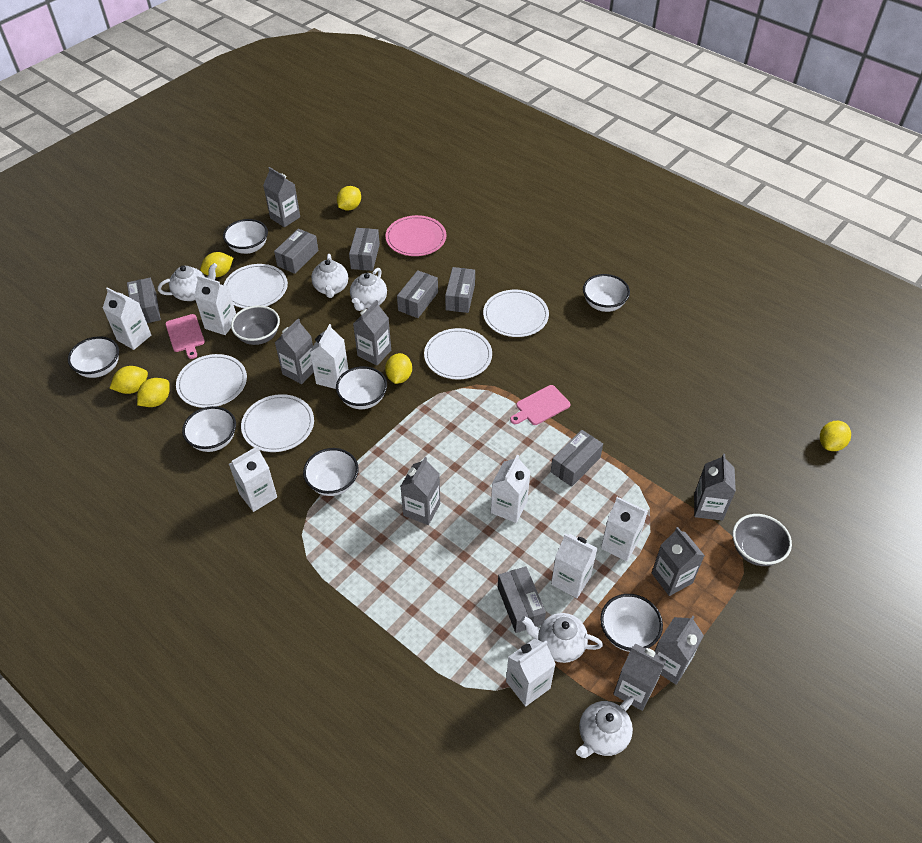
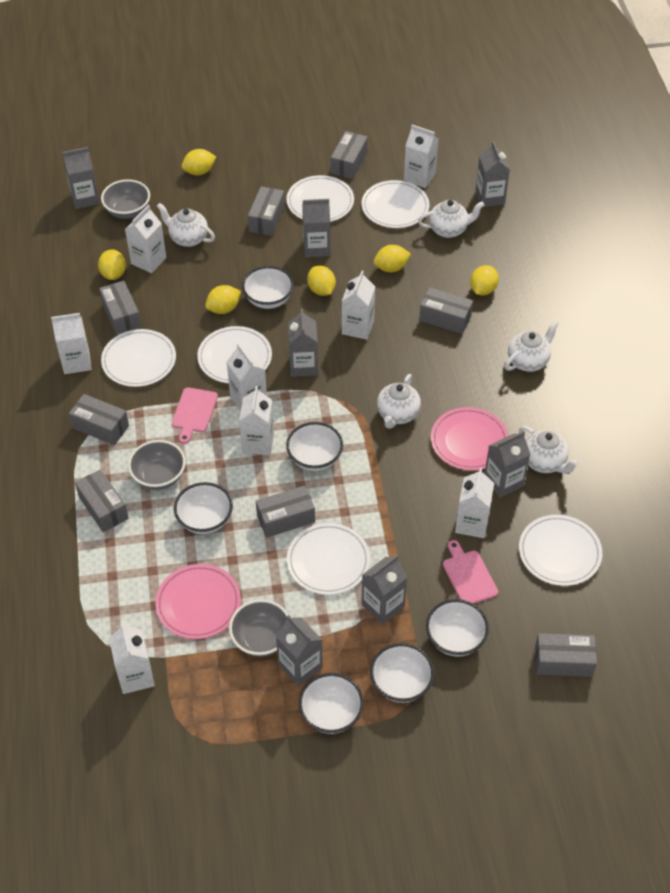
grey bowl: [231,305,280,345] [732,514,792,566] = 2 -> [101,179,150,219] [128,440,186,490] [229,599,289,657] = 3
grey box: [127,278,161,323] [274,228,319,274] [349,228,380,271] [397,270,438,318] [445,267,475,313] [498,566,546,633] [551,430,603,487] = 7 -> [69,394,129,445] [75,469,129,532] [99,281,141,335] [248,186,285,236] [256,485,315,538] [331,131,368,179] [419,287,473,334] [535,633,597,677] = 8
grey carton: [263,167,300,227] [274,319,314,384] [353,300,391,365] [400,457,440,525] [613,643,667,711] [652,527,705,596] [655,616,704,685] [694,454,736,521] = 8 -> [62,147,99,209] [276,615,323,686] [288,309,318,377] [302,199,330,257] [361,555,408,624] [475,141,510,207] [485,431,531,498] = 7
pink plate: [385,215,446,256] = 1 -> [155,564,241,639] [431,407,509,470] = 2
white bowl: [68,337,119,378] [182,406,236,452] [223,219,268,254] [303,448,359,496] [336,366,387,409] [583,274,630,312] [600,594,663,652] = 7 -> [174,482,233,534] [242,266,294,309] [286,422,343,471] [299,673,364,734] [370,643,434,703] [426,599,489,657] = 6
white plate: [176,354,247,408] [224,264,288,308] [241,394,314,452] [424,328,492,380] [483,290,549,337] = 5 -> [101,329,176,387] [197,326,272,383] [286,175,354,222] [287,523,370,595] [362,180,429,228] [519,515,602,586] = 6

